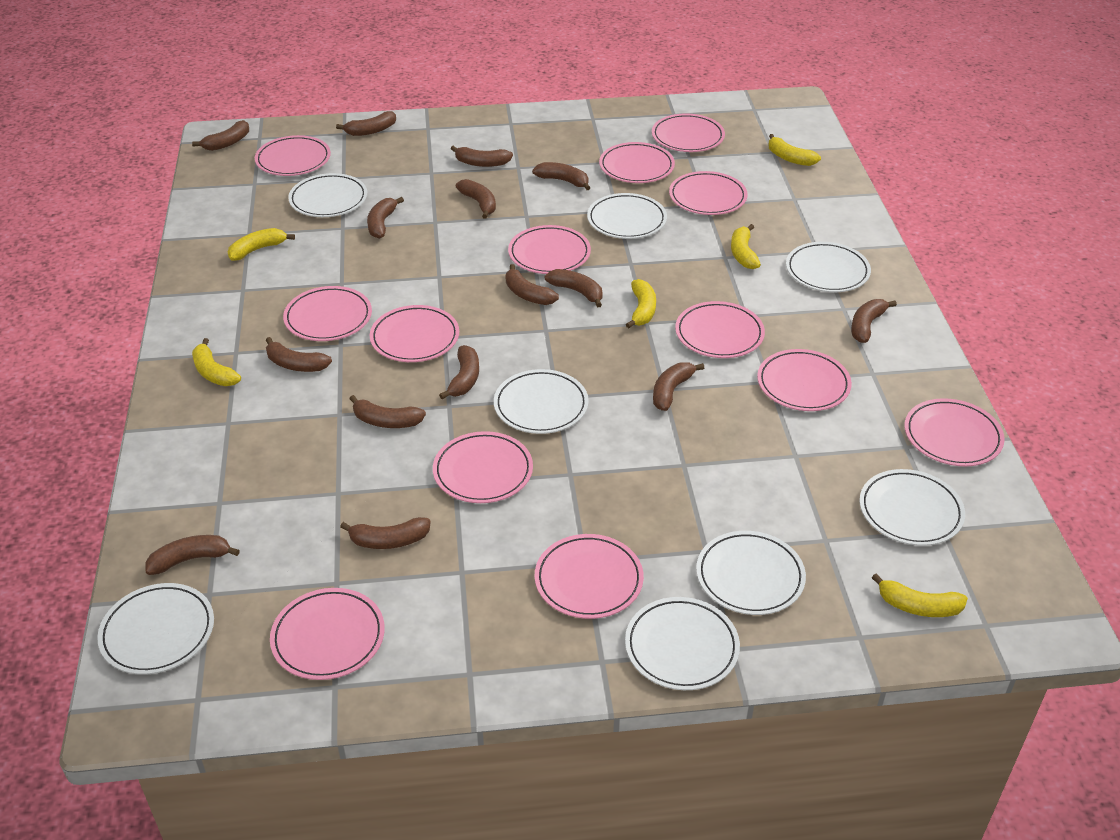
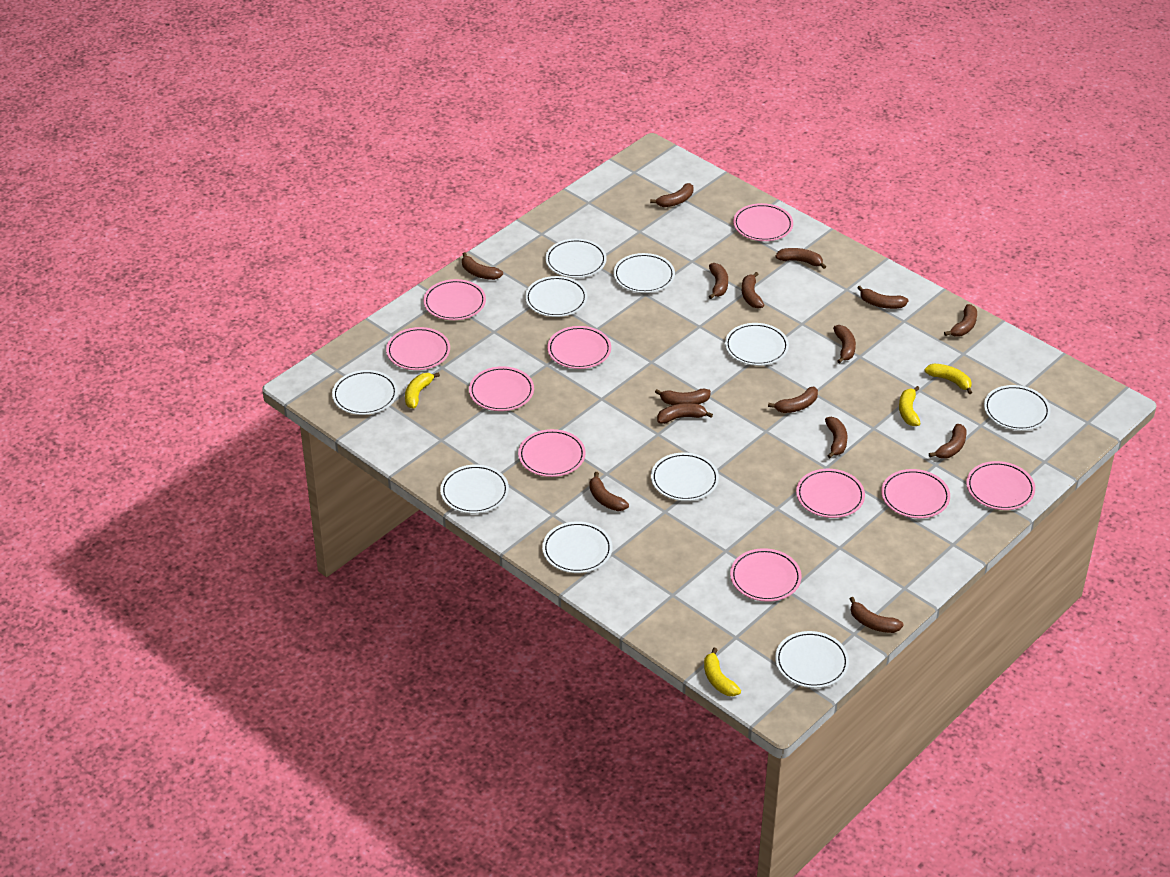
pink plate: [255,135,331,176] [270,588,385,680] [283,286,372,341] [370,305,459,362] [433,431,533,503] [508,225,591,274] [535,534,644,619] [599,142,675,183] [652,113,725,152] [669,171,747,215] [675,301,765,358] [757,349,852,411] [904,398,1005,466] = 13 -> [386,327,450,370] [423,279,486,320] [469,366,534,411] [518,429,586,477] [547,326,611,369] [730,548,801,602] [733,203,793,241] [796,469,865,518] [881,469,950,518] [966,461,1035,510] = 10
white plate: [97,583,214,675] [288,173,367,217] [494,369,589,434] [587,193,667,239] [625,597,740,690] [696,531,806,615] [786,242,871,292] [859,469,965,546] = 8 -> [332,370,398,415] [440,465,509,514] [525,276,587,317] [542,521,613,573] [546,239,607,278] [613,253,675,293] [651,453,719,501] [725,323,789,366] [775,631,849,688] [984,385,1051,431] = 10
yellow banana: [192,338,241,386] [228,228,295,261] [626,279,656,328] [731,224,761,269] [768,134,821,166] [872,574,968,617] = 6 -> [405,372,440,408] [704,648,741,696] [899,386,921,426] [925,364,972,394] = 4

